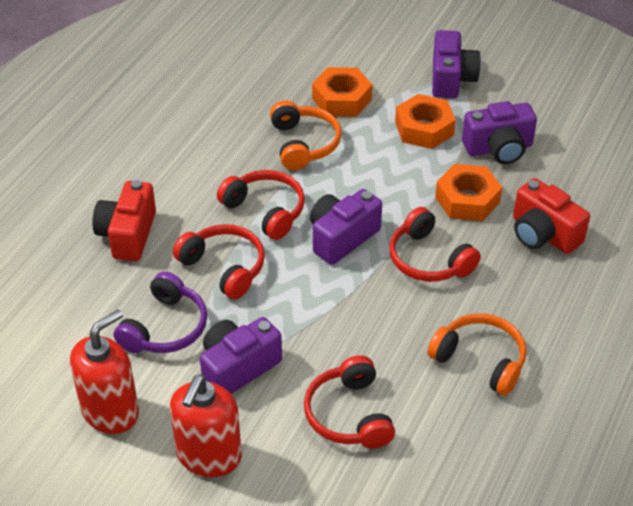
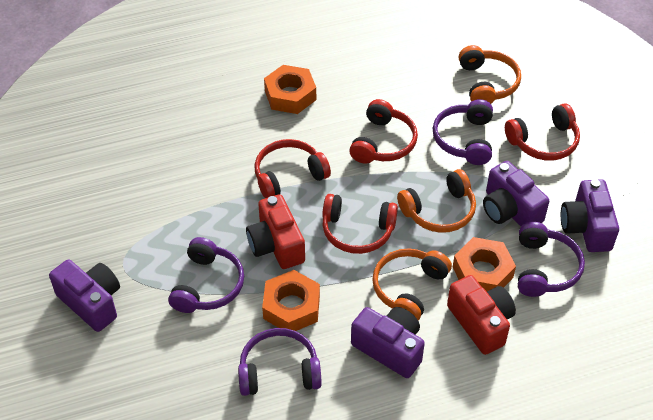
orange headphones: [270,101,341,170] [428,313,527,396] = 2 -> [372,248,452,320] [397,169,476,233] [459,45,521,104] = 3
purple headphones: [114,271,207,353] = 1 -> [168,237,244,313] [238,328,322,396] [433,99,493,165] [518,222,585,297] = 4
red soap dispenser: [70,309,139,434] [170,374,242,477] = 2 -> none = 0

